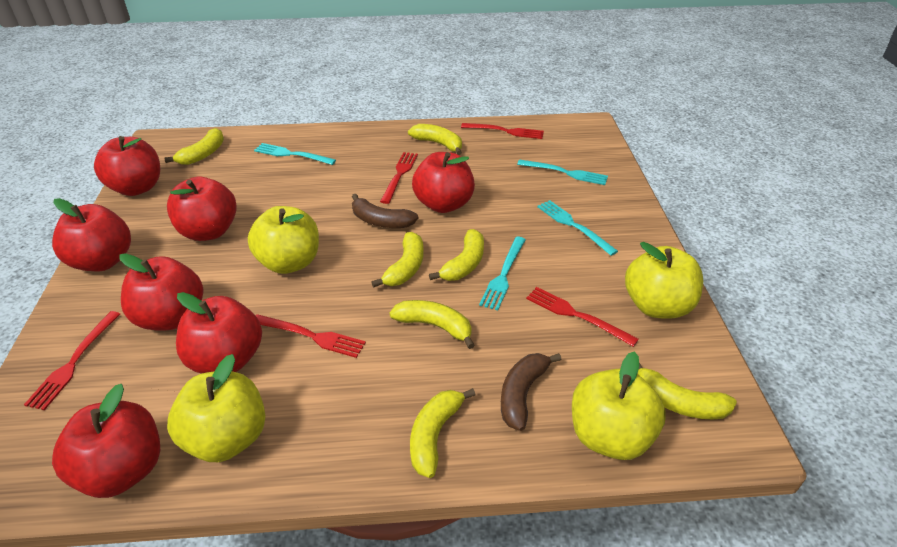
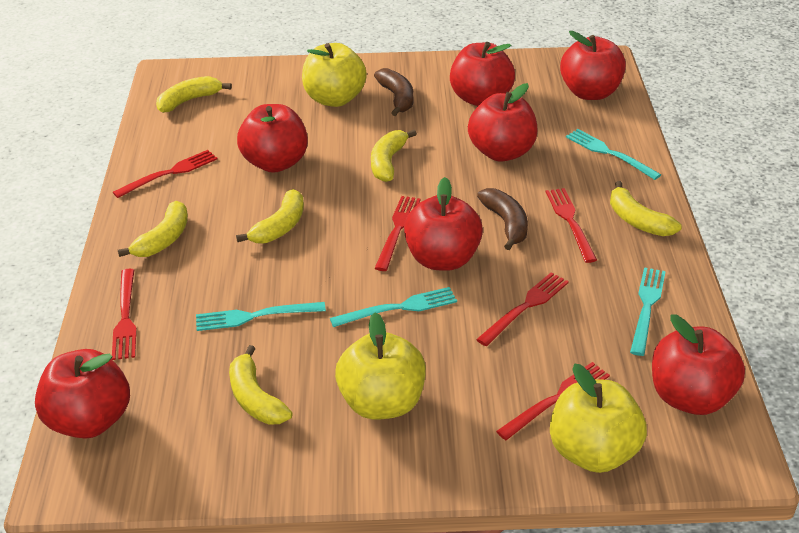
red fork: [24,311,120,410] [255,314,366,358] [380,152,418,204] [461,123,544,139] [526,287,639,347] = 5 -> [112,269,137,360] [113,150,218,198] [375,196,421,271] [476,272,569,346] [496,362,610,440] [546,188,597,263] = 6
yellow apple: [167,354,265,462] [248,206,319,274] [572,351,666,460] [625,242,703,319] = 4 -> [302,43,367,107] [335,312,426,420] [550,364,647,473] = 3
yellow banana: [164,128,224,165] [371,232,424,287] [389,300,475,349] [408,124,462,155] [410,388,475,478] [429,229,484,281] [638,363,737,419] = 7 -> [118,201,188,257] [156,76,232,113] [229,345,293,425] [236,189,304,243] [371,130,417,182] [610,181,682,236] = 6

